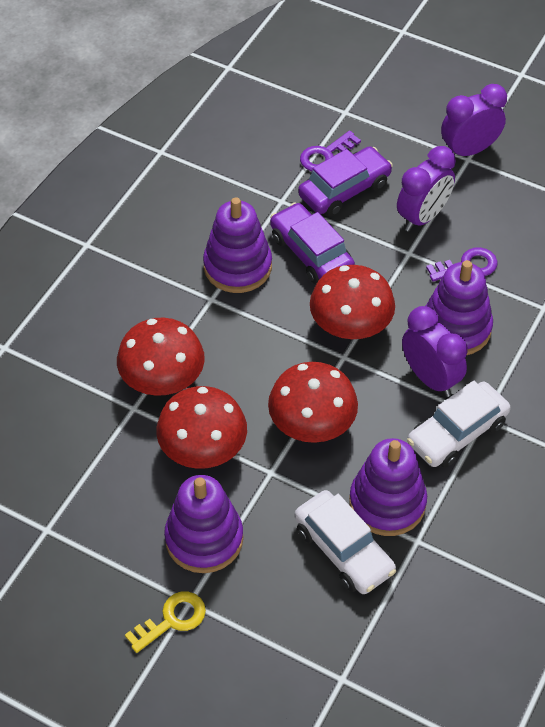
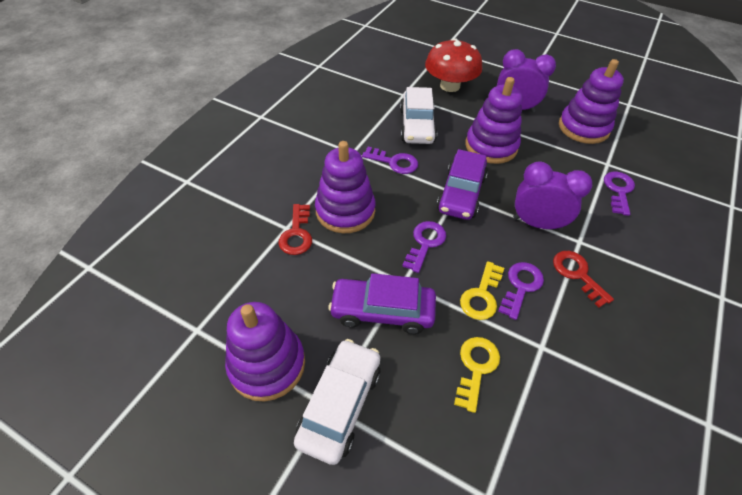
purple clock: [397,146,456,232] [402,306,467,397] [441,84,507,156] = 3 -> [497,49,556,112] [513,161,592,231] = 2
purple key: [300,130,361,171] [426,247,498,282] = 2 -> [362,147,418,174] [402,221,446,273] [498,262,544,320] [604,172,635,216] = 4
red key: none = 0 -> [278,204,312,255] [553,251,614,308] = 2
red mushroom: [117,318,205,396] [156,386,247,469] [268,362,358,443] [310,265,395,339] = 4 -> [425,38,482,92] = 1
yellow key: [125,591,206,653] = 1 -> [454,337,500,413] [460,261,504,320] = 2

